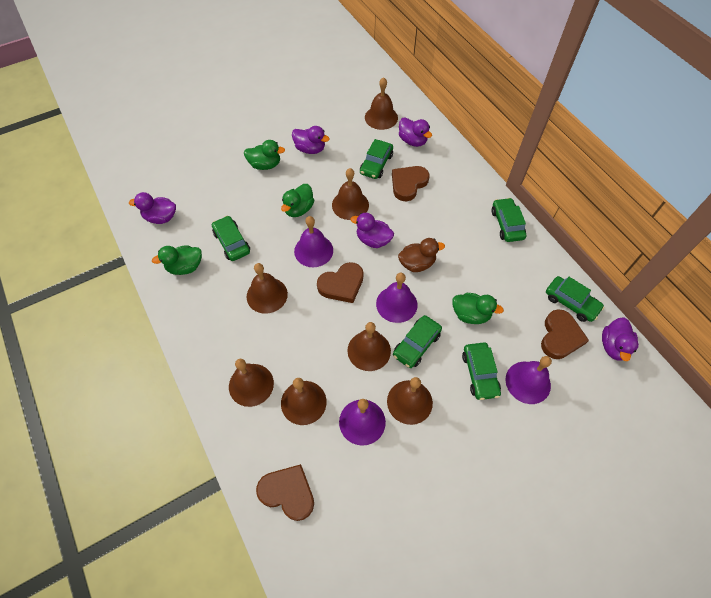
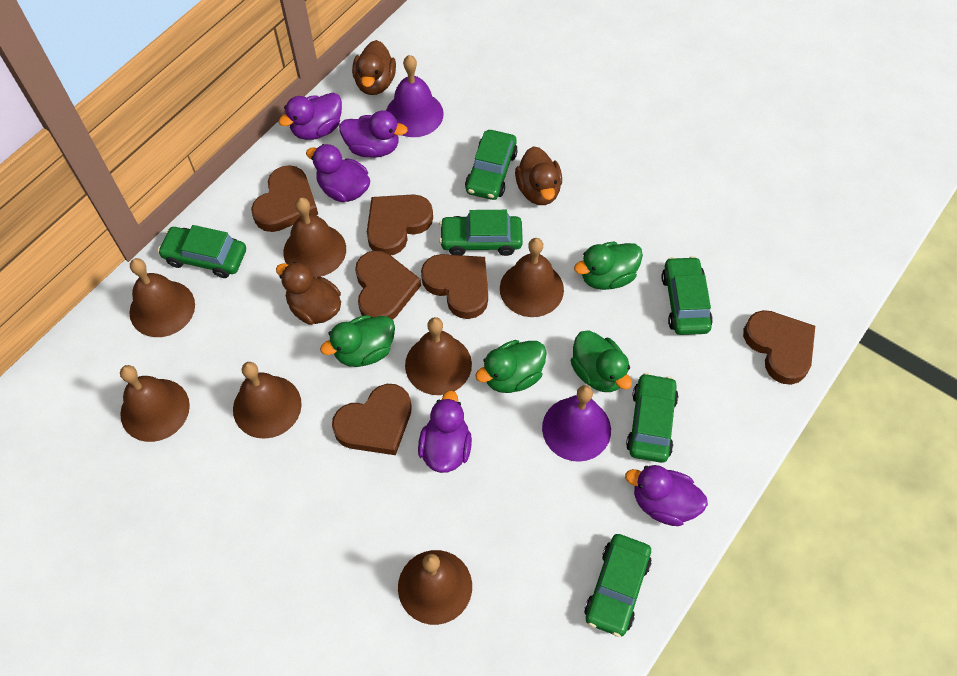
brown duck: [398,238,445,272] = 1 -> [276,262,341,325] [352,40,396,95] [515,146,562,205] = 3
brown heart: [256,464,314,521] [317,262,364,303] [392,166,429,201] [541,309,589,359] = 4 -> [251,165,318,232] [332,384,412,455] [355,251,421,320] [367,194,433,255] [421,254,488,319] [743,310,815,385] = 6
purple bell: [294,216,333,267] [339,399,386,446] [376,272,418,323] [505,356,552,404] = 4 -> [386,55,444,137] [542,385,611,462] = 2

